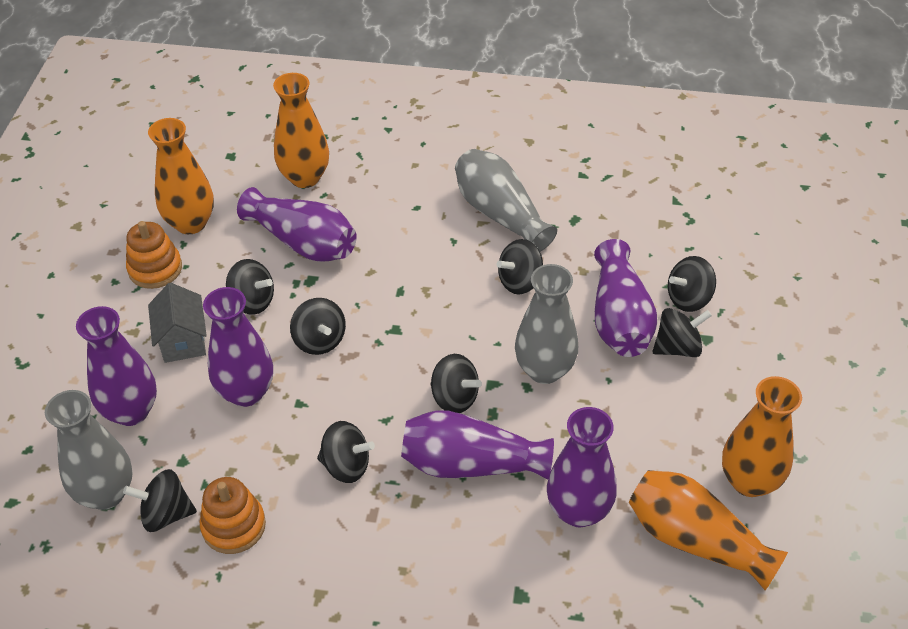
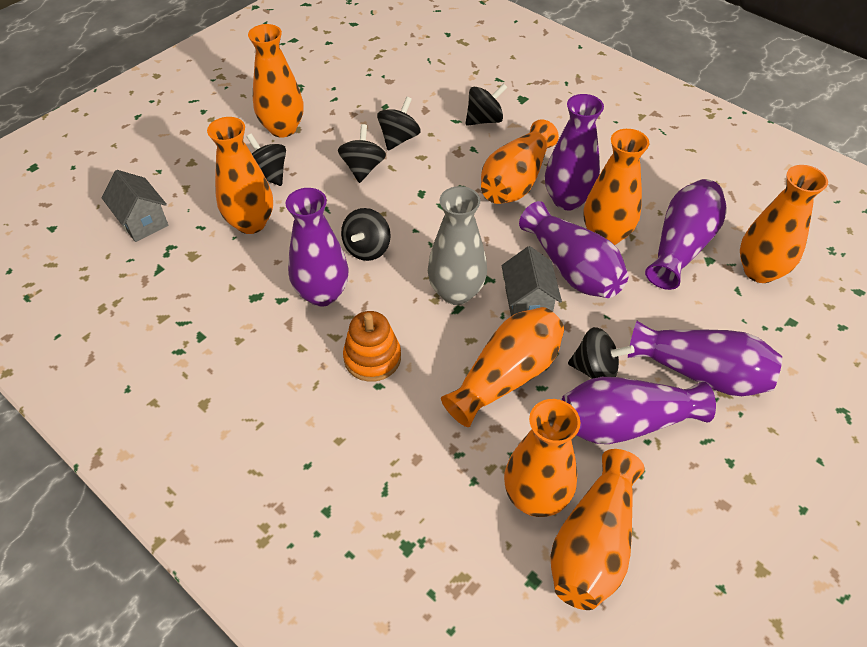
black spinning top: [123,469,197,532] [226,259,274,315] [290,298,346,355] [317,421,375,483] [430,354,482,413] [496,239,543,295] [653,308,712,357] [668,256,716,312] = 8 -> [246,134,286,186] [338,124,386,183] [341,208,391,261] [377,97,421,151] [465,83,508,126] [568,327,635,379] = 6
grey house: [148,283,207,363] = 1 -> [102,170,169,242] [502,246,562,316] = 2
grey vase: [45,390,132,510] [455,149,557,252] [515,264,578,384] = 3 -> [428,186,487,305] = 1
orange stacking toy: [126,221,182,289] [200,477,266,554] = 2 -> [343,311,401,382] = 1
orange vase: [148,118,214,234] [273,73,329,188] [629,470,788,590] [722,376,802,497] = 4 -> [207,117,273,234] [248,24,304,137] [441,307,564,427] [481,119,559,204] [504,399,580,517] [550,449,645,610] [583,129,649,245] [740,165,828,283] = 8

